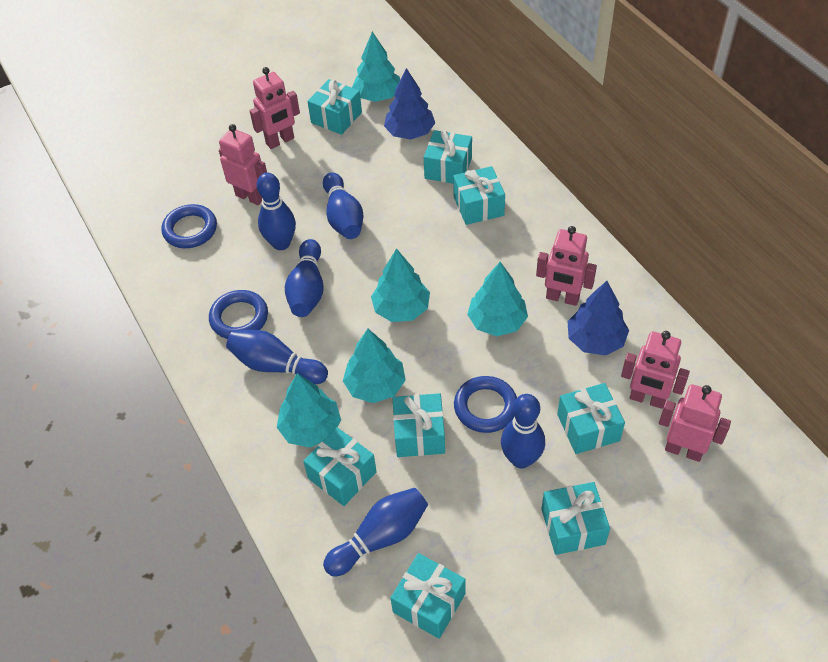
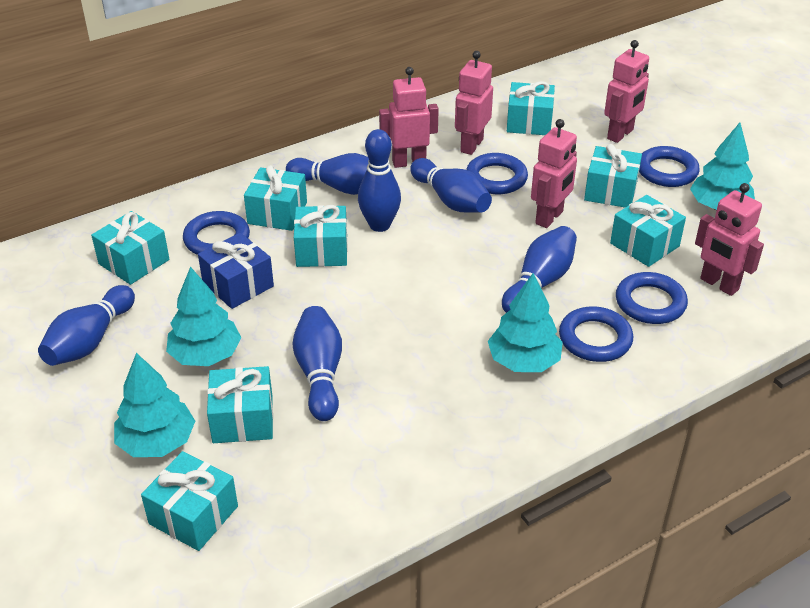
blue gift: none = 0 -> [198,233,274,309] = 1
blue ring: [161,204,217,248] [209,290,268,339] [454,376,517,433] = 3 -> [183,211,250,255] [466,153,528,194] [559,306,633,362] [616,272,688,324] [639,146,700,187] = 5
blue tree: [384,68,435,140] [567,281,629,356] = 2 -> none = 0
turquoise tree: [277,373,341,448] [343,329,406,403] [352,32,400,102] [371,248,430,322] [467,262,528,336] = 5 -> [114,353,195,457] [166,266,242,366] [488,273,563,372] [690,123,755,210] = 4

